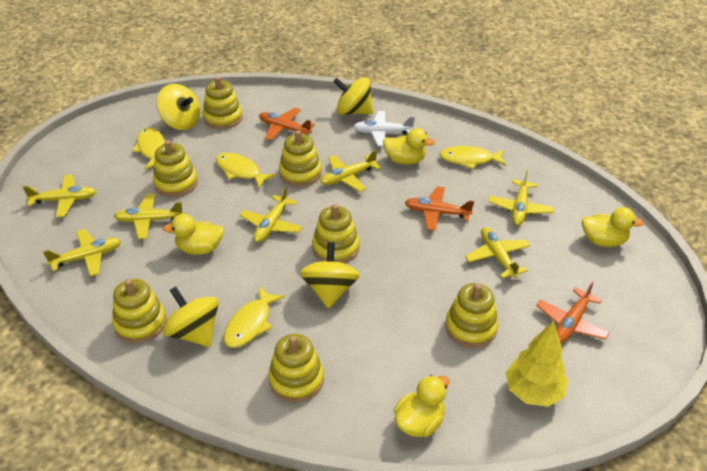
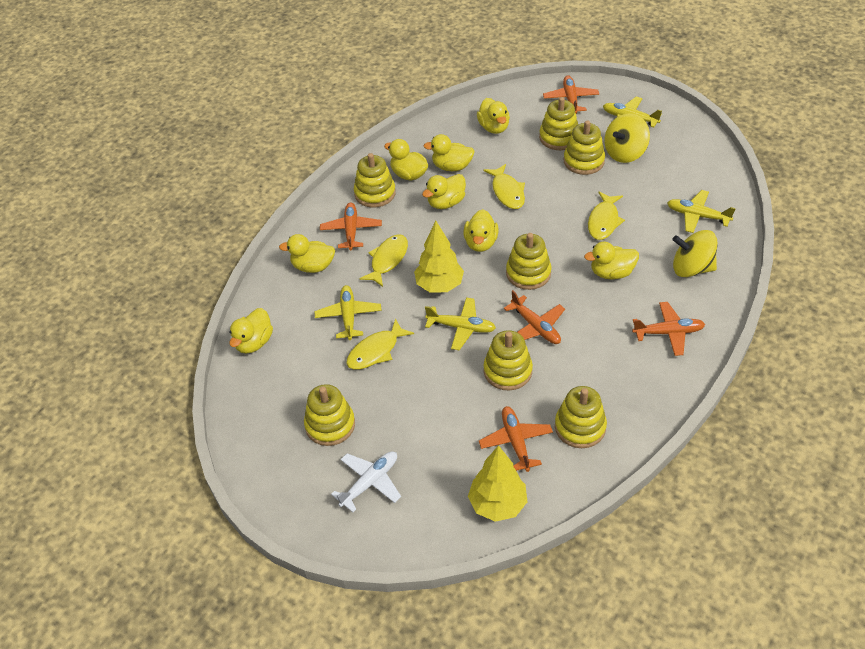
orange plane: [259,108,315,140] [405,186,474,231] [536,281,609,343] = 3 -> [320,202,382,250] [479,406,553,472] [504,290,565,344] [543,75,599,114] [632,302,705,356] = 5
yellow duck: [163,214,224,255] [383,128,435,165] [394,375,449,437] [582,207,644,247] = 4 -> [229,308,273,354] [279,234,335,273] [384,139,428,181] [422,174,466,209] [423,134,475,171] [463,209,499,252] [477,98,510,134] [584,242,639,279] = 8
yellow plane: [23,174,96,218] [43,229,121,277] [114,194,184,239] [240,186,302,243] [320,150,381,192] [465,227,531,278] [488,170,554,226] = 7 -> [314,285,382,340] [425,297,496,350] [603,97,662,127] [667,190,736,233] = 4
yellow spinning top: [157,84,200,130] [163,287,219,347] [300,242,360,309] [333,77,373,115] = 4 -> [605,113,650,163] [672,230,717,277] = 2
yellow tree: [506,321,568,407] = 1 -> [414,221,464,292] [468,445,527,522] = 2

